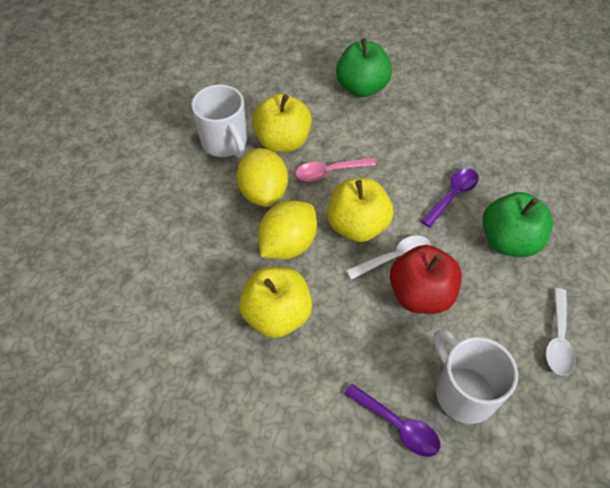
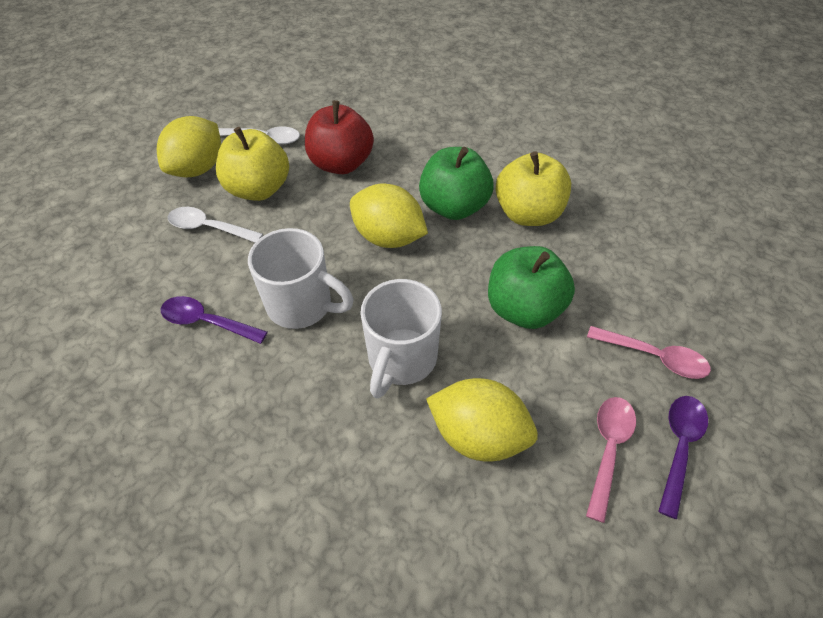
pink spoon: [295,157,376,182] = 1 -> [586,397,636,523] [587,326,711,379] = 2
yellow apple: [239,267,312,338] [252,94,312,152] [327,178,393,242] = 3 -> [216,127,289,201] [496,151,571,226] = 2
yellow lemon: [237,148,288,207] [258,201,317,259] = 2 -> [157,116,221,177] [350,184,428,248] [426,378,538,462] = 3

